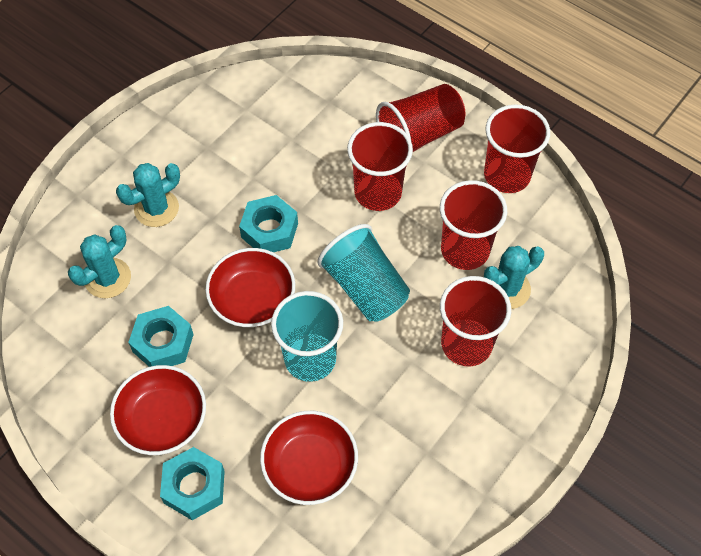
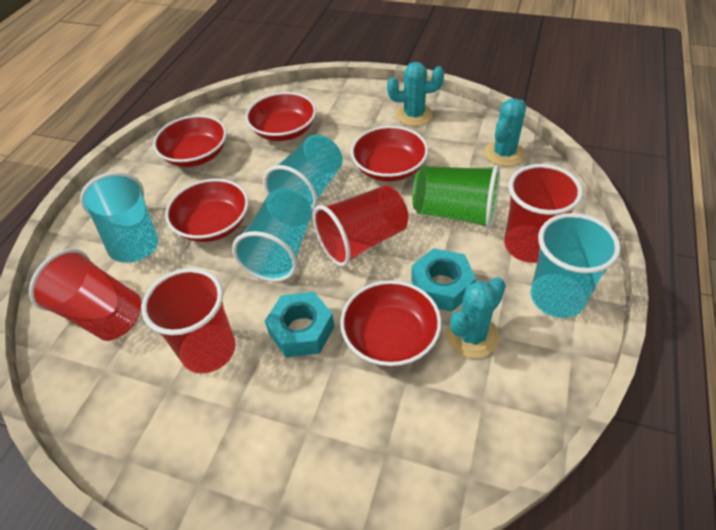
green cup: none = 0 -> [412,165,500,229] = 1
red bowl: [110,365,206,455] [205,248,295,327] [260,411,358,505] = 3 -> [153,115,227,167] [165,179,249,242] [246,92,316,141] [340,280,442,367] [351,126,428,181] = 5
red cup: [347,122,413,211] [376,84,465,152] [440,180,507,270] [440,276,511,366] [484,104,550,193] = 5 -> [29,249,141,341] [141,268,236,373] [313,185,408,267] [504,164,583,263] = 4
turquoise cup: [271,291,343,382] [318,224,410,322] = 2 -> [80,172,159,263] [232,189,312,282] [263,134,343,213] [531,213,621,318] = 4
turquoise nut: [128,306,194,367] [160,447,225,520] [239,195,298,252] = 3 -> [265,292,335,357] [411,248,476,312] = 2

